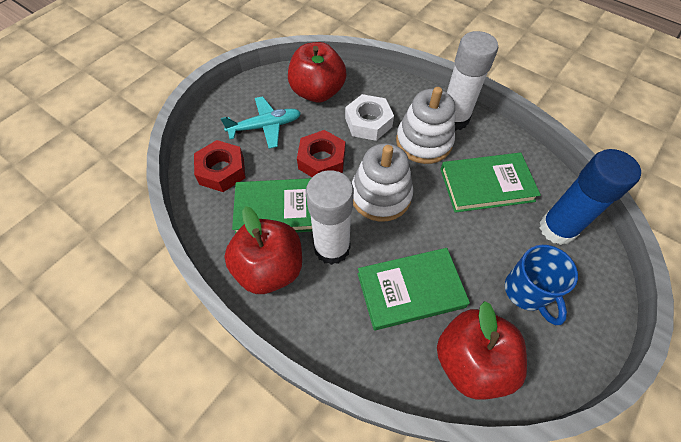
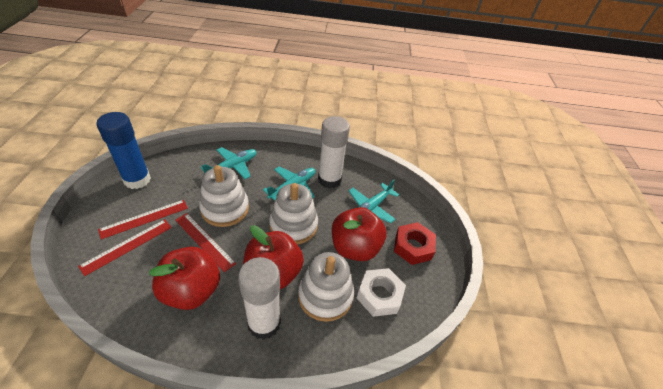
blue mug: [505,245,578,325] = 1 -> none = 0
green book: [232,178,313,234] [358,248,470,330] [440,153,541,213] = 3 -> none = 0
red nut: [194,140,246,192] [297,130,345,177] = 2 -> [394,222,436,265] = 1
red ruler: none = 0 -> [78,219,172,276] [98,200,188,240] [175,213,236,272] = 3
turquoise plane: [221,96,301,149] = 1 -> [201,147,257,179] [263,166,315,201] [349,180,399,223] = 3
white stacking toy: [352,143,413,222] [396,87,455,164] = 2 -> [199,165,249,227] [269,183,318,245] [298,252,354,322] = 3

